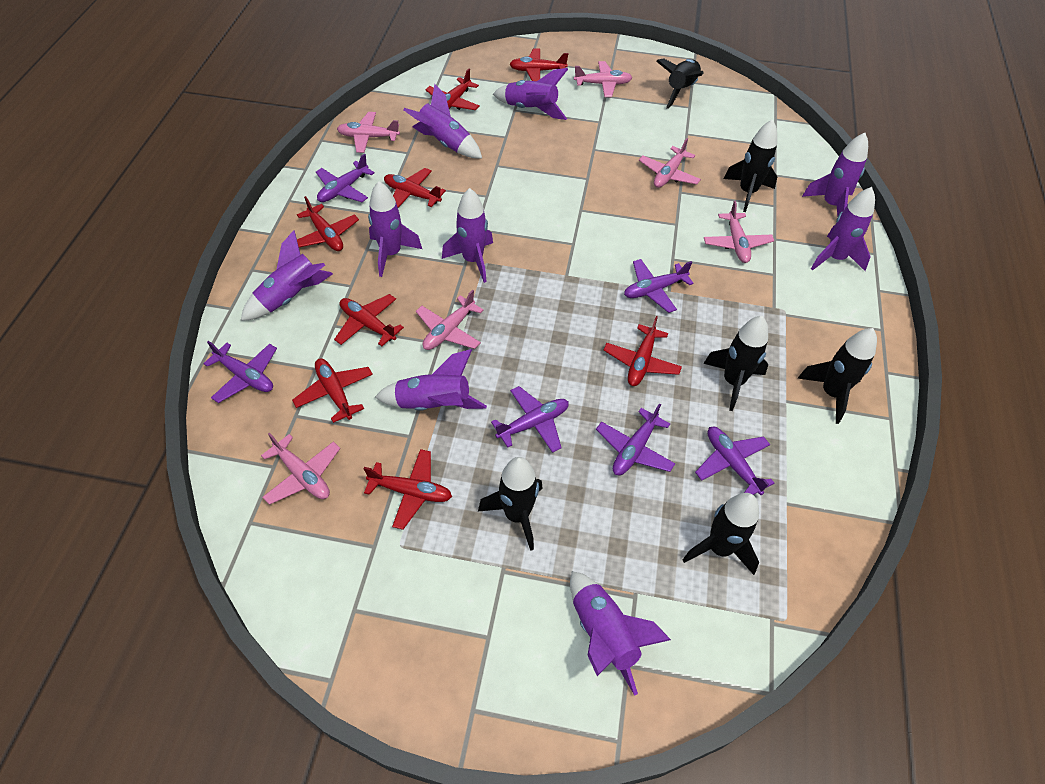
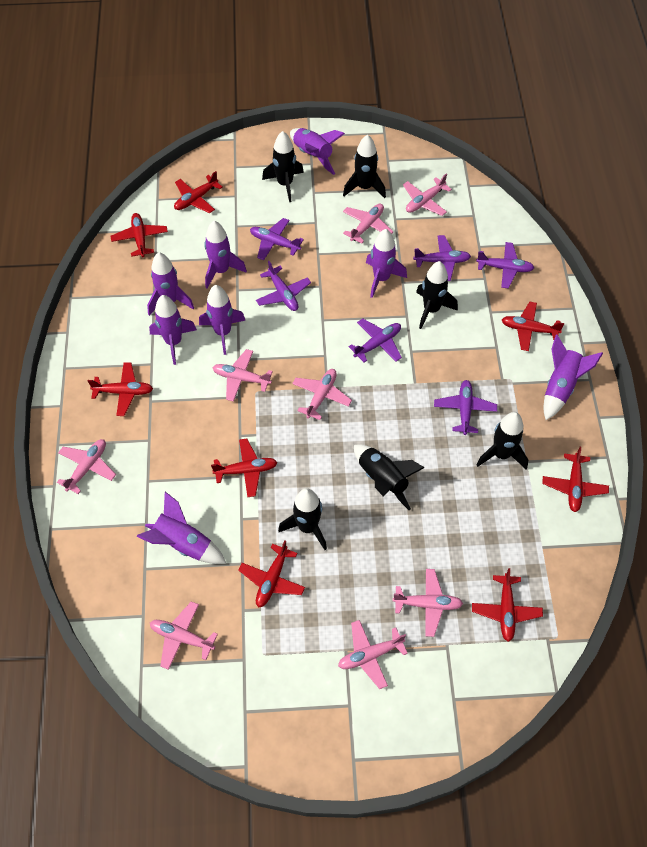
pink plane: [261,432,341,505] [337,112,400,153] [416,290,484,350] [574,61,632,97] [639,138,701,188] [704,201,774,263] = 6 -> [57,439,116,494] [150,601,218,670] [212,349,273,402] [292,369,352,420] [338,620,408,689] [343,203,393,244] [393,569,463,637] [403,174,452,216] = 8
purple rocket: [241,230,333,321] [368,181,422,277] [375,349,487,411] [403,84,482,158] [442,188,493,283] [493,68,568,120] [570,571,671,696] [802,133,868,216] [811,187,875,271] = 9 -> [137,492,226,564] [147,252,194,316] [149,295,197,365] [199,285,246,355] [204,221,247,289] [290,128,345,175] [366,229,407,298] [543,334,603,420] = 8

